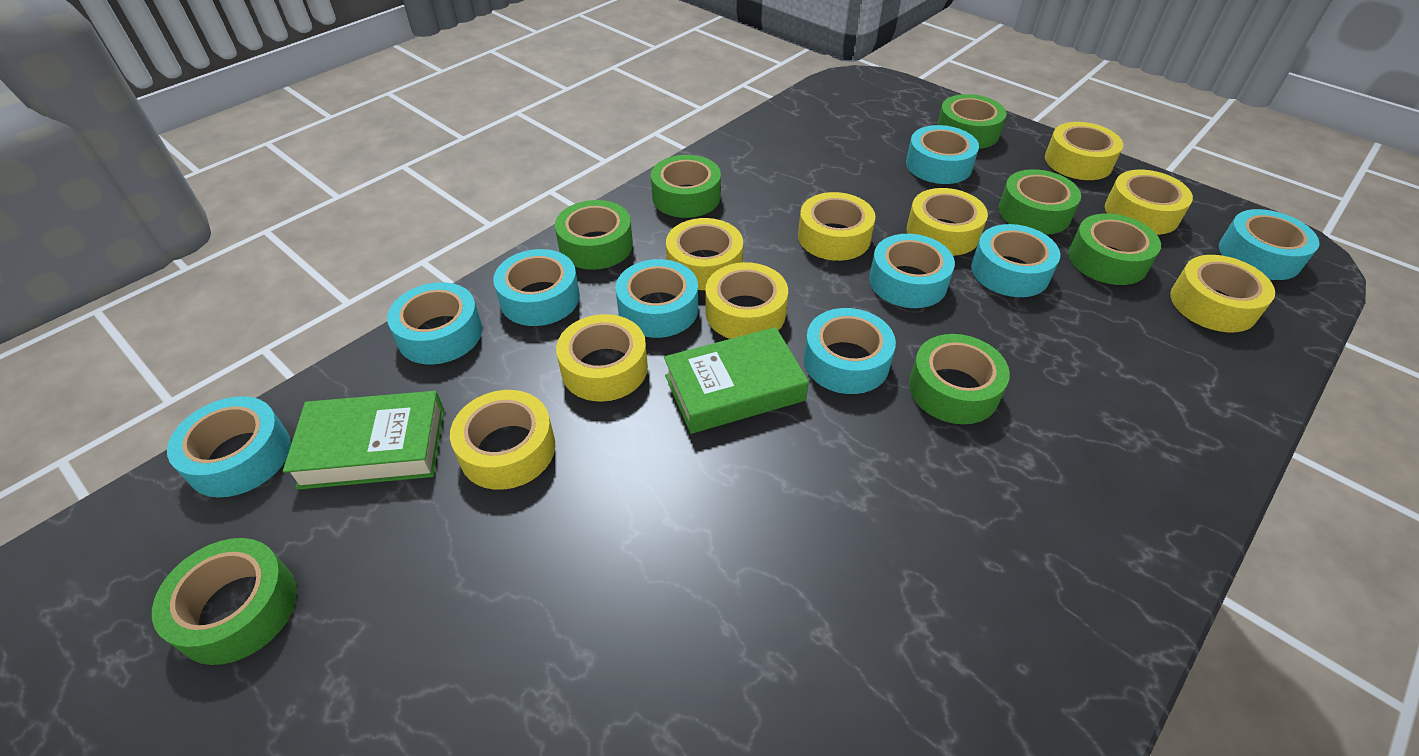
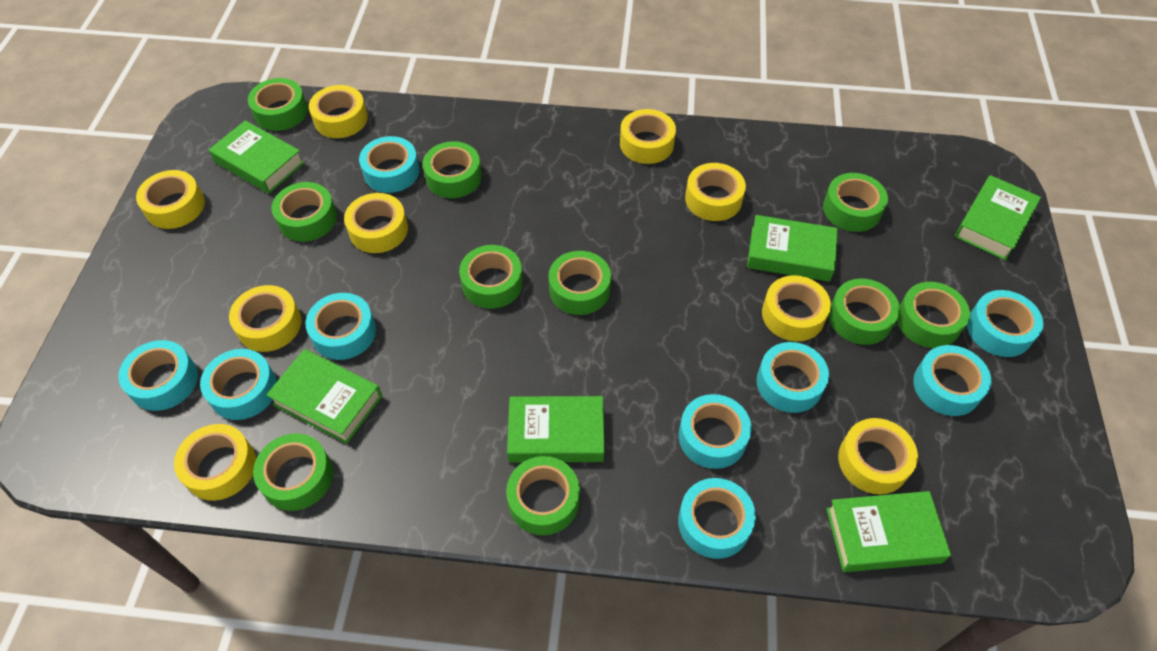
green book: [283,391,444,490] [664,327,809,434] = 2 -> [209,120,304,194] [266,349,382,444] [507,396,604,463] [747,215,838,282] [826,491,951,572] [955,175,1041,260] = 6
green tape: [152,538,297,665] [555,200,633,270] [651,155,721,218] [909,334,1010,424] [937,94,1006,149] [998,169,1081,235] [1068,213,1161,285] = 7 -> [248,78,308,131] [253,433,333,511] [272,182,337,242] [423,141,482,198] [459,245,523,309] [506,456,580,535] [548,251,611,315] [823,173,888,232] [829,278,900,345] [897,282,970,348] = 10

